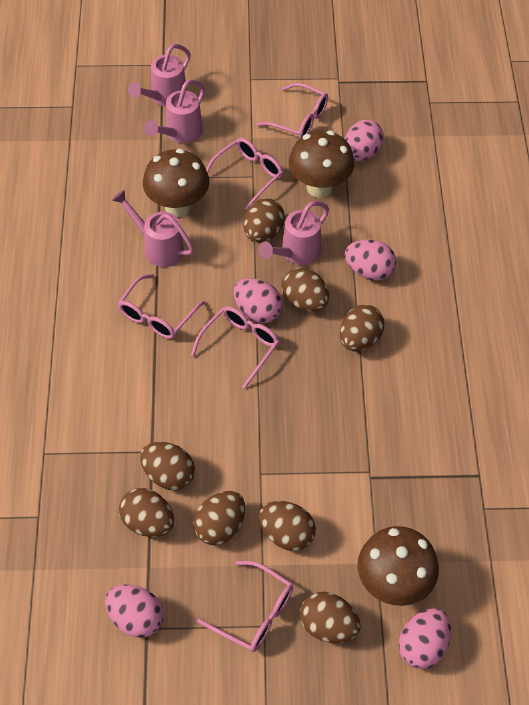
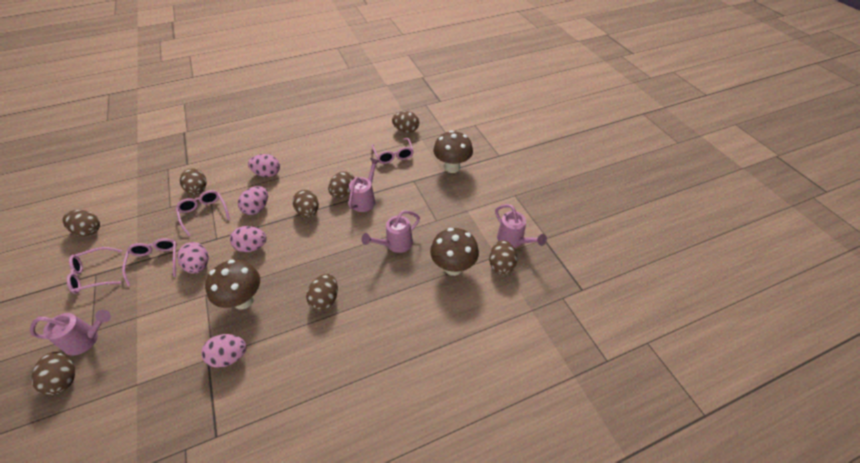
pink glasses: [118,274,205,339] [191,306,279,389] [197,561,293,652] [206,138,283,210] [256,83,328,138] = 5 -> [66,247,122,294] [122,238,177,286] [176,190,230,236] [371,138,414,164] = 4

